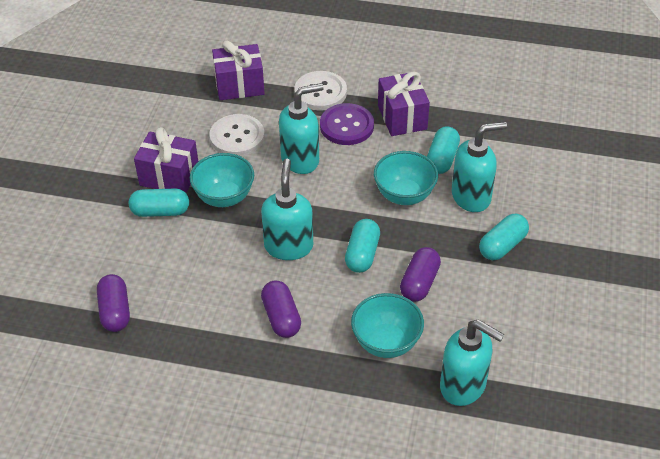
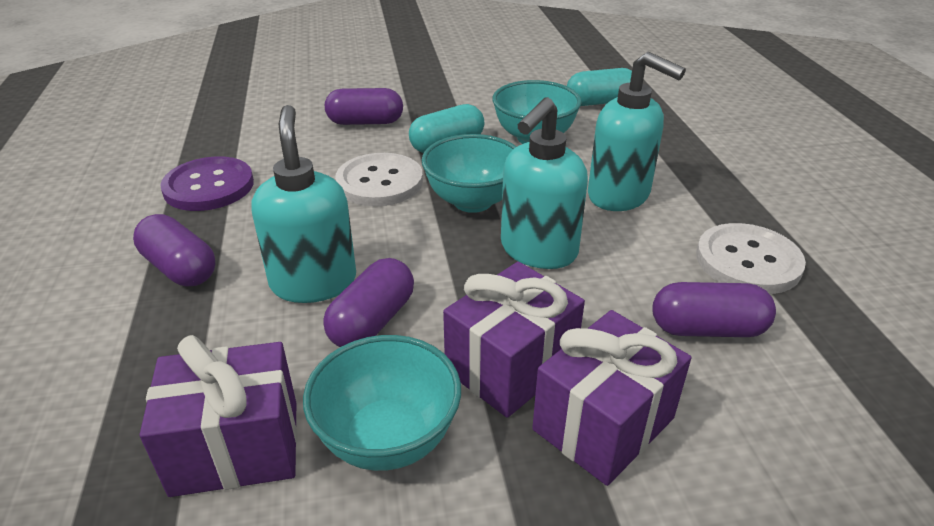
purple capsule: [97,274,130,332] [261,281,301,338] [400,247,441,302] = 3 -> [133,214,216,286] [323,258,414,347] [325,88,403,125] [652,282,776,337] = 4
turquoise capsule: [129,189,189,217] [345,219,380,273] [427,126,460,174] [479,213,529,260] = 4 -> [409,104,484,153] [567,68,632,106] = 2
turquoise soap dispenser: [261,159,313,260] [279,83,323,174] [440,319,505,406] [452,122,507,212] = 4 -> [251,105,356,303] [501,97,588,269] [588,52,686,211] = 3

